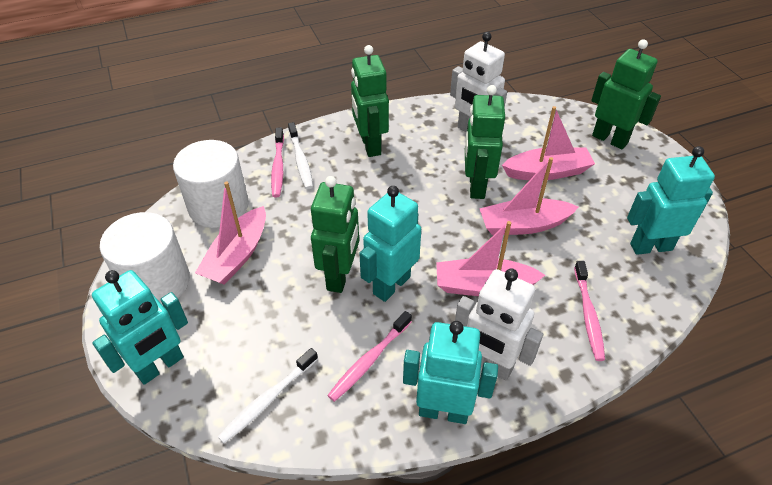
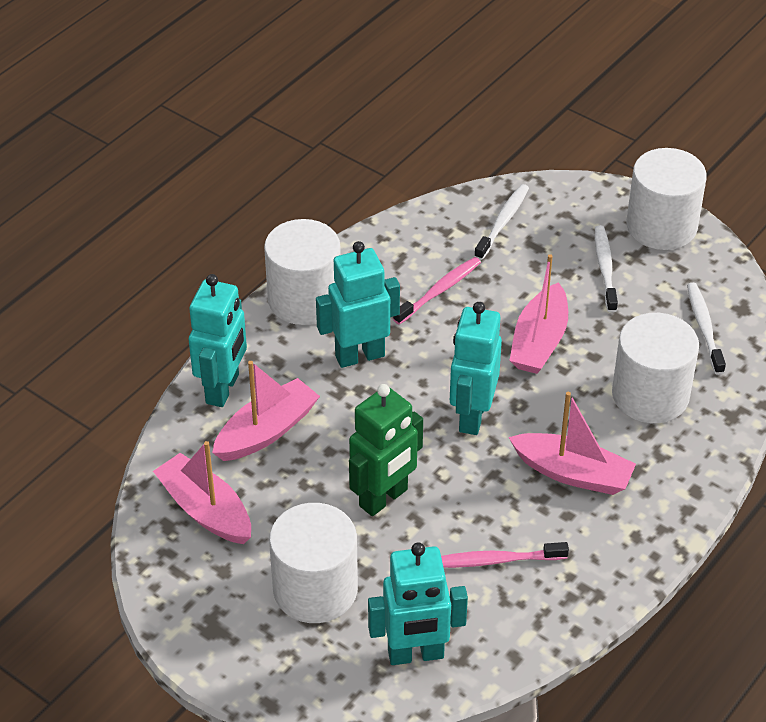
green robot: [311,176,359,293] [351,45,389,157] [465,85,505,199] [591,39,661,149] = 4 -> [349,384,423,516] = 1
pink toothbrush: [271,127,284,197] [327,311,412,402] [574,261,605,361] = 3 -> [393,257,481,325] [441,542,569,568] = 2
white cylinder: [100,212,190,305] [173,140,249,228] = 2 -> [264,219,341,325] [269,503,358,623] [612,313,699,423] [626,148,707,250] = 4
white robot: [450,32,507,132] [455,268,543,380] = 2 -> none = 0
white toothbrush: [218,348,318,443] [288,122,313,189] = 2 -> [474,184,529,260] [595,225,618,313] [687,283,726,375] = 3

